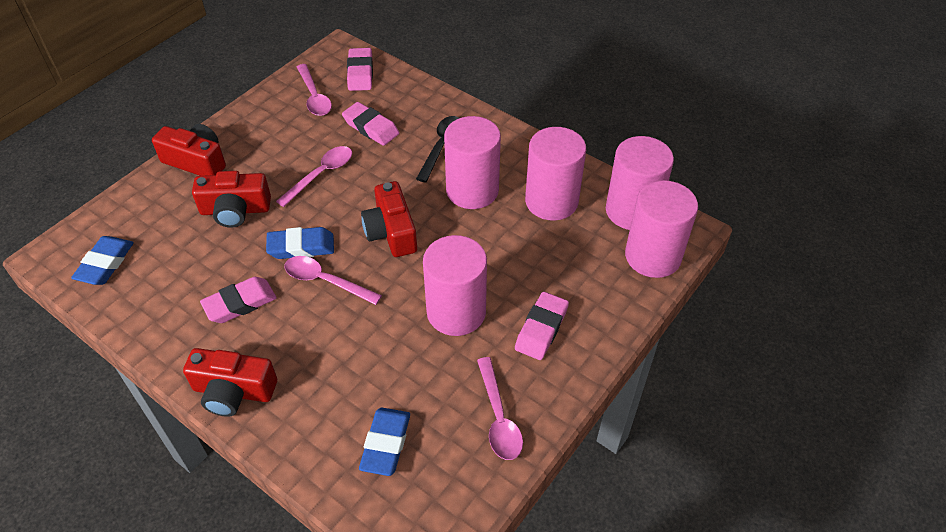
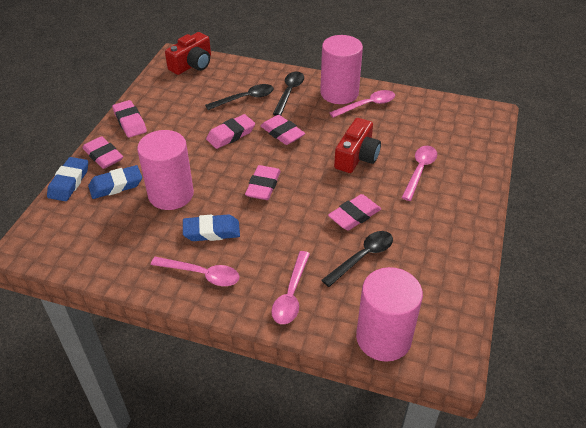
black spoon: [416,116,459,182] = 1 -> [205,84,274,110] [273,72,304,116] [321,231,393,287] = 3
pink cylinder: [423,235,487,336] [444,116,501,209] [525,127,586,221] [606,136,674,230] [625,180,698,278] = 5 -> [137,130,194,210] [320,35,363,104] [356,267,423,362] = 3
pink eraser: [200,277,277,323] [342,102,399,146] [347,48,373,91] [515,292,569,360] = 4 -> [82,136,123,169] [112,100,147,138] [206,114,255,149] [245,165,281,200] [260,115,305,145] [328,194,381,230] = 6
red camera: [152,124,226,176] [183,348,277,417] [192,171,271,228] [361,181,417,257] = 4 -> [165,32,211,75] [334,118,381,173] = 2

